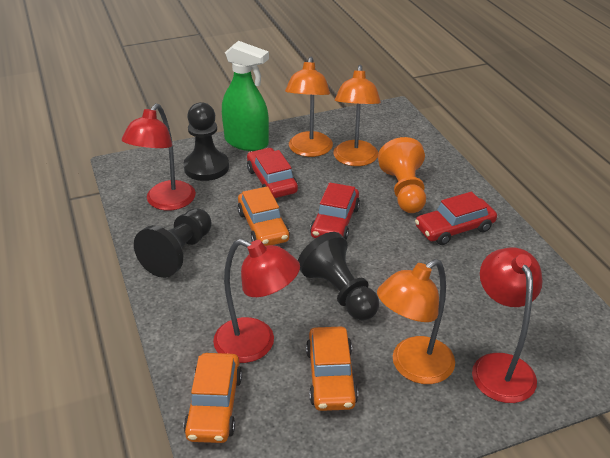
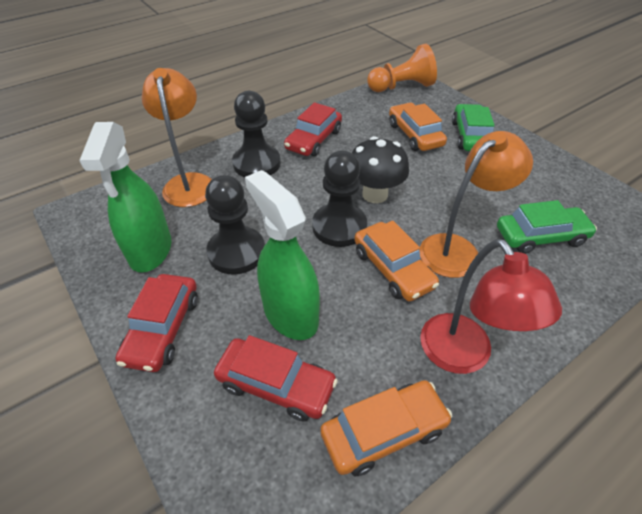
black mushroom: none = 0 -> [352,136,409,203] = 1
green car: none = 0 -> [452,104,495,151] [497,200,597,254] = 2
green spray bottle: [222,41,269,151] = 1 -> [79,122,171,273] [245,170,320,340] = 2
orange lamp: [285,57,333,157] [333,65,381,166] [377,259,455,384] = 3 -> [142,68,212,207] [419,131,533,278] = 2
red lamp: [122,103,196,210] [213,239,300,363] [472,247,543,403] = 3 -> [420,239,562,374] = 1

